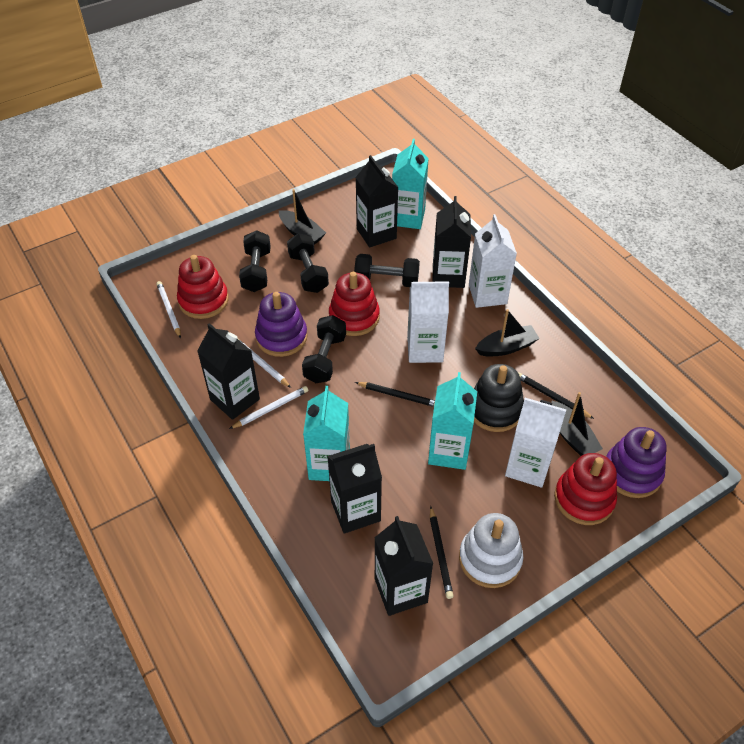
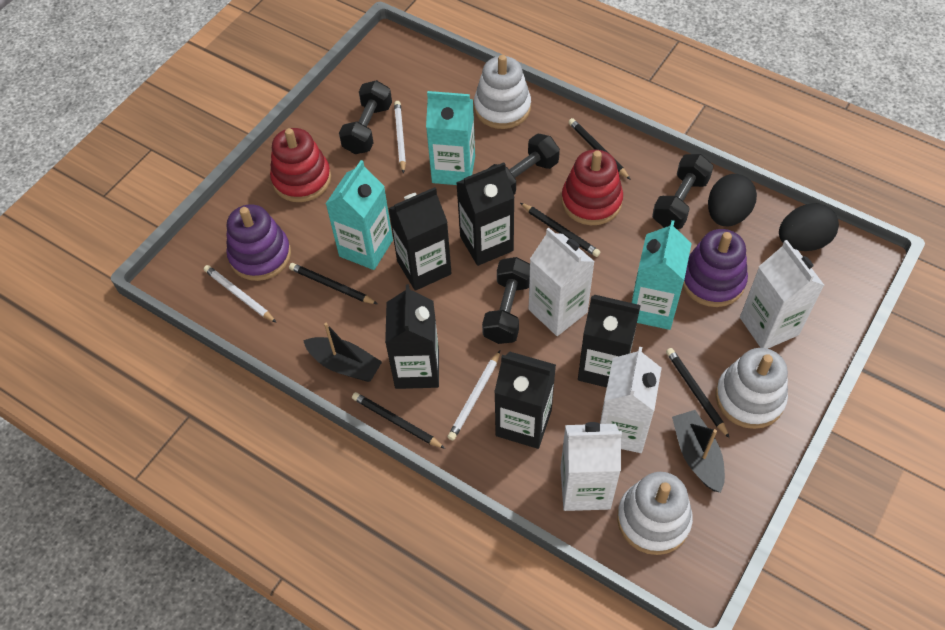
black boat: [279,189,326,245] [475,309,540,356] [551,392,603,456] = 3 -> [303,323,382,382] [672,410,725,493] = 2
black egg: none = 0 -> [708,174,757,227] [779,203,839,251] = 2
black pencil: [355,382,435,407] [430,506,454,599] [518,372,594,419] = 3 -> [289,263,377,304] [352,392,445,449] [520,203,600,257] [569,118,631,180] [666,348,729,438] = 5
black stacking toy: [474,364,524,432] = 1 -> none = 0
red stacking toy: [177,255,229,319] [329,272,380,336] [554,453,617,525] = 3 -> [270,128,331,202] [561,150,623,225] = 2
white carton: [407,281,449,363] [469,214,517,308] [505,398,566,488] = 3 -> [528,228,595,336] [560,422,622,511] [600,347,662,453] [740,240,824,349] = 4
white stacking toy: [459,513,523,588] = 1 -> [474,55,531,129] [617,472,693,555] [715,348,788,429] = 3

